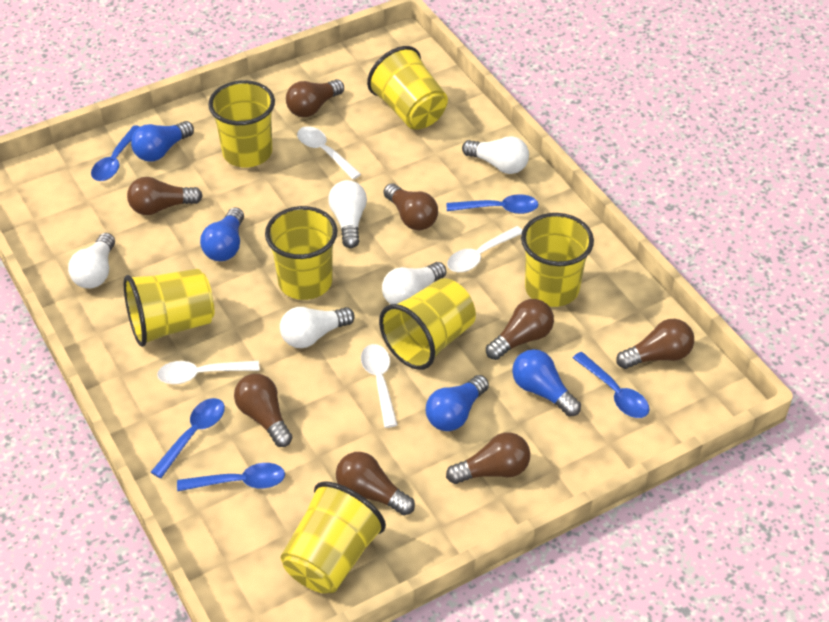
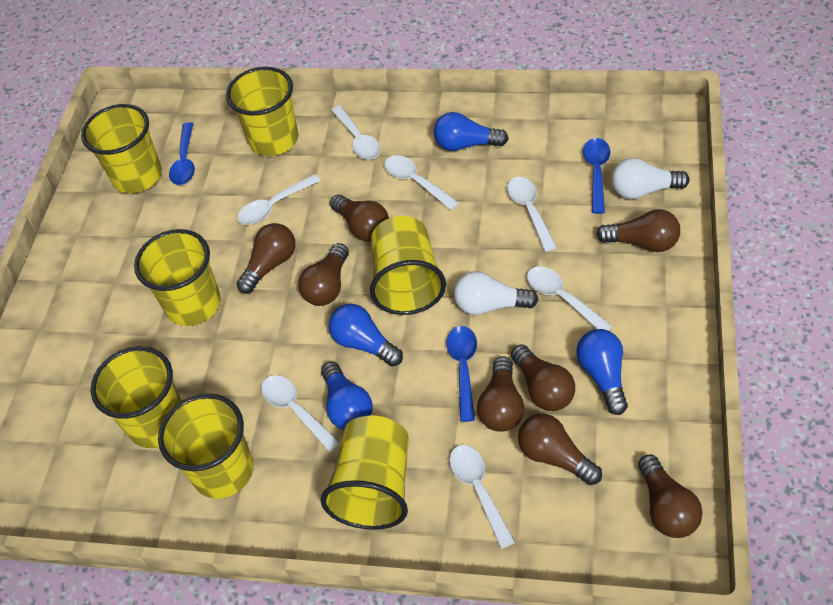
blue spoon: [91,125,140,181] [151,398,225,478] [177,463,285,491] [447,194,538,214] [573,352,650,418] = 5 -> [169,122,195,185] [446,326,477,422] [583,138,611,214] = 3
white light bulb: [68,233,115,288] [280,307,355,348] [328,180,367,248] [382,262,446,304] [462,136,529,174] = 5 -> [454,271,539,315] [611,158,690,199] = 2
white spoon: [157,361,260,384] [297,126,361,179] [361,344,398,428] [447,226,523,272] = 4 -> [237,174,321,225] [261,375,340,452] [331,105,381,159] [384,155,459,210] [449,445,515,549] [507,177,557,252] [527,266,612,331] = 7

